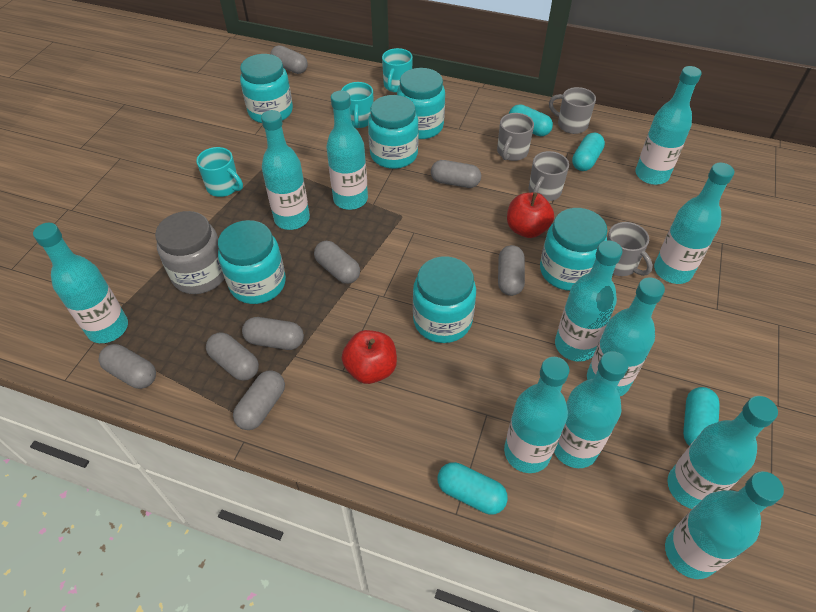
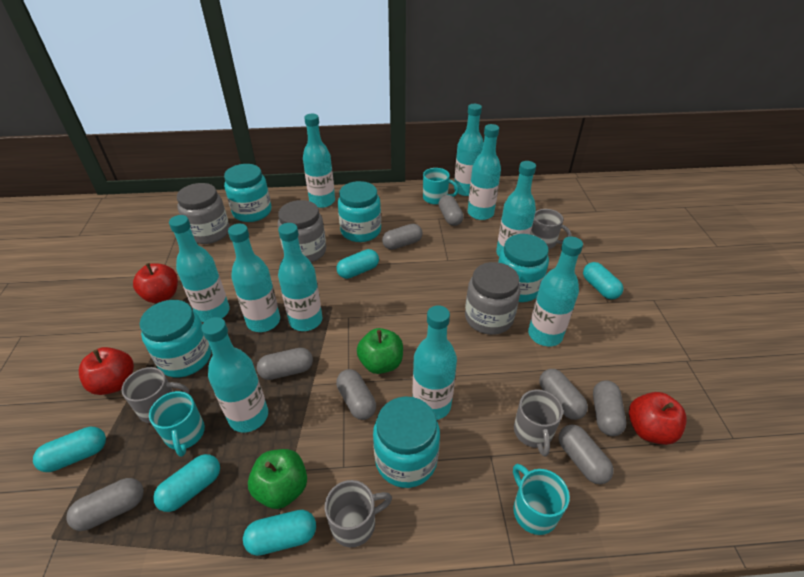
green apple: none = 0 -> [248,449,307,509] [357,328,403,374] = 2
grey jar: [155,211,225,294] = 1 -> [177,183,230,244] [278,200,326,263] [465,262,520,335] = 3
red apple: [342,330,397,384] [507,192,554,238] = 2 -> [79,347,134,395] [133,263,178,303] [629,392,687,445] = 3
turquoise bottle: [33,223,128,343] [261,110,310,230] [326,91,368,210] [504,357,569,473] [554,351,629,468] [555,240,623,362] [587,277,665,396] [635,66,702,185] [654,163,734,284] [665,471,784,579] [667,396,778,509] = 11 -> [169,215,230,322] [201,317,268,432] [228,224,280,332] [278,223,322,331] [303,114,335,208] [413,305,457,420] [454,104,484,196] [468,124,501,220] [496,161,536,256] [528,237,583,346] = 10
turquoise capsule: [438,462,508,515] [509,104,553,136] [572,133,605,171] [683,387,720,446] = 4 -> [33,427,106,472] [153,454,220,512] [243,510,316,556] [337,249,379,279] [583,262,623,299] = 5
turquoise jar: [218,220,286,304] [240,54,293,123] [368,95,419,169] [397,68,445,139] [413,256,476,343] [540,208,608,291] = 6 -> [139,300,211,378] [224,164,271,222] [338,181,381,242] [373,396,440,488] [498,234,549,302] = 5

